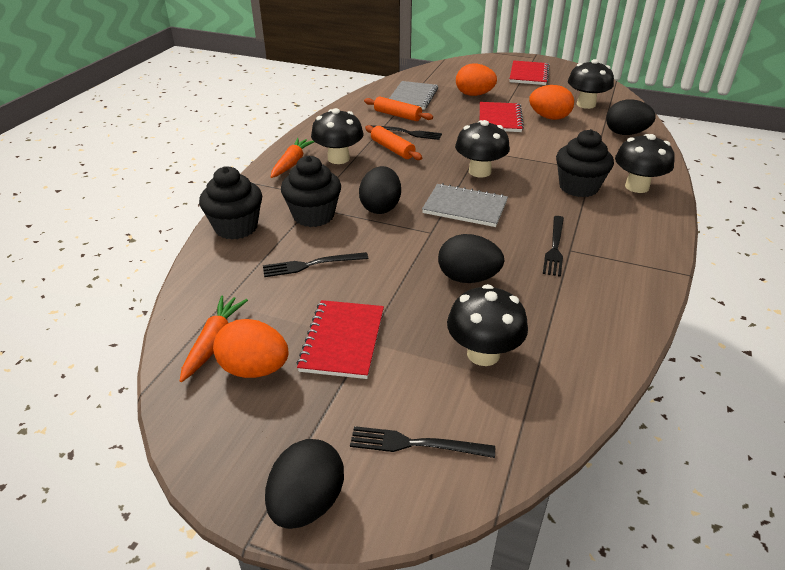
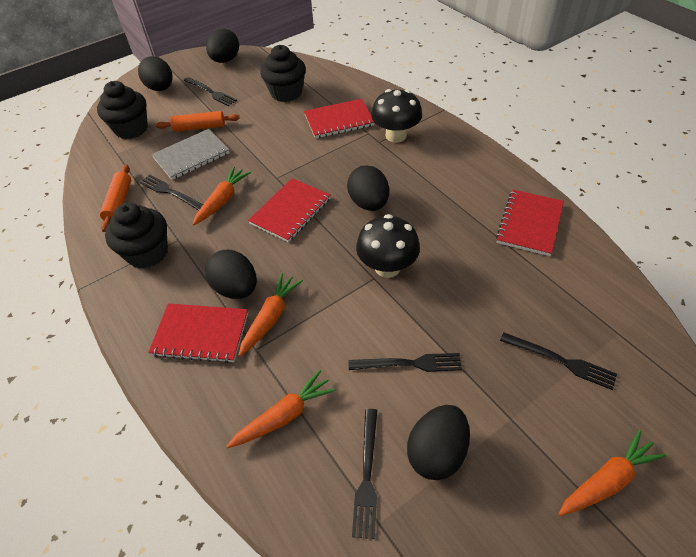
black egg: [265,439,344,529] [359,166,401,214] [438,234,504,283] [606,99,656,135] = 4 -> [138,56,173,91] [205,250,257,299] [206,29,239,63] [347,165,389,211] [407,405,470,480] = 5
black fork: [263,252,368,277] [350,426,495,458] [367,125,442,140] [543,216,564,277] = 4 -> [139,175,203,211] [184,77,237,106] [349,353,462,372] [352,409,377,539] [500,332,617,390] = 5
black mushroom: [311,108,364,164] [447,284,528,366] [455,120,510,178] [568,59,614,109] [615,134,675,193] = 5 -> [356,214,420,278] [371,89,422,143] = 2
grey notebook: [389,81,438,110] [422,183,508,227] = 2 -> [152,129,230,180] = 1
orange carrot: [180,296,248,382] [271,138,314,178] = 2 -> [193,167,251,225] [227,370,336,448] [238,273,303,357] [558,430,666,516] = 4
orange egg: [213,319,289,378] [456,64,497,96] [529,85,574,120] = 3 -> none = 0
red notebook: [297,300,384,379] [480,102,524,132] [509,60,549,85] = 3 -> [148,303,248,363] [248,178,331,242] [304,99,374,138] [496,190,564,256] = 4

